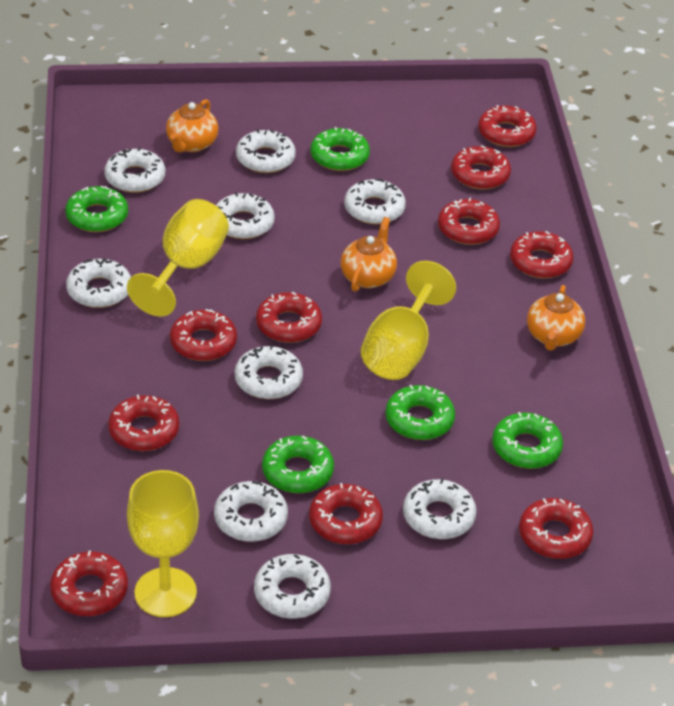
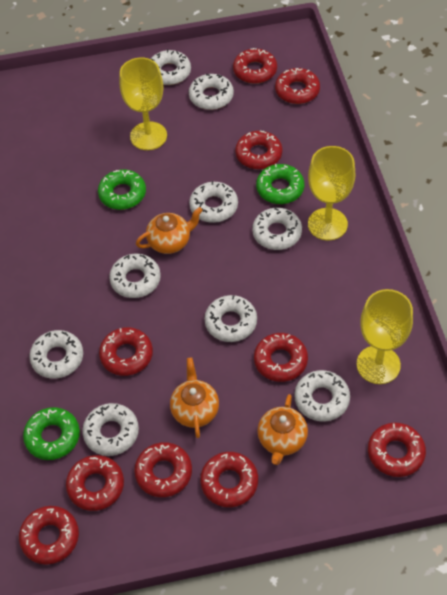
green donut: [65,186,128,232] [262,436,334,493] [311,127,370,171] [386,385,455,440] [492,412,563,469] = 5 -> [23,407,80,460] [98,169,146,210] [256,164,305,204] = 3

